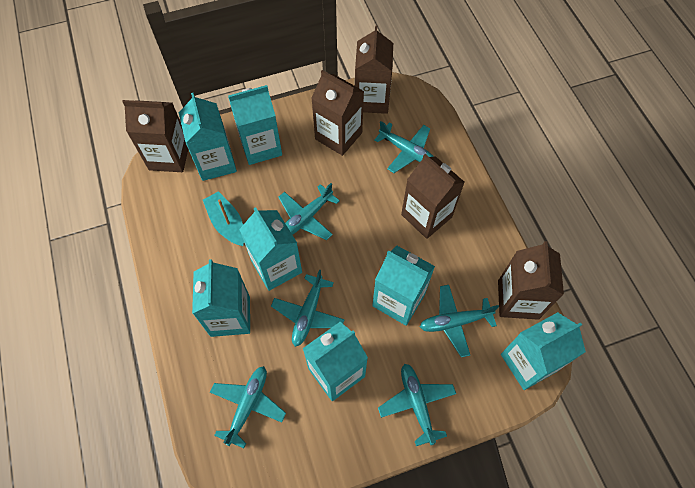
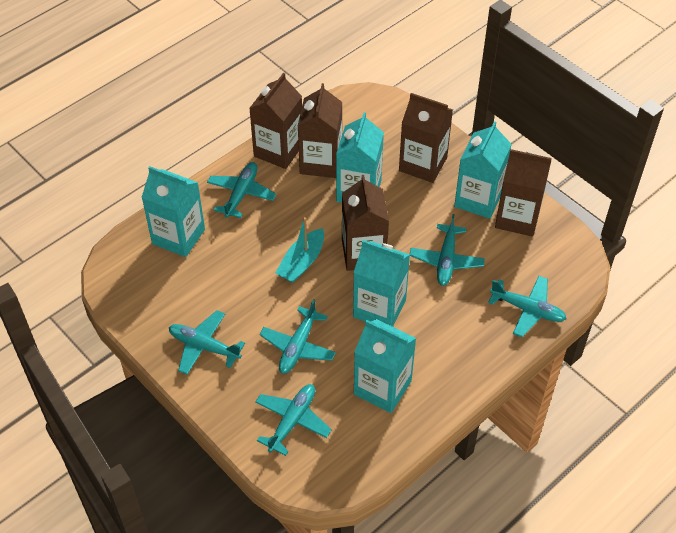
turquoise carton: [179,93,237,181] [192,259,250,337] [228,85,282,165] [239,207,302,291] [303,322,368,401] [372,246,435,326] [501,312,586,390] = 7 -> [141,166,205,257] [336,112,384,203] [353,240,410,327] [354,319,416,413] [454,121,512,219] = 5

